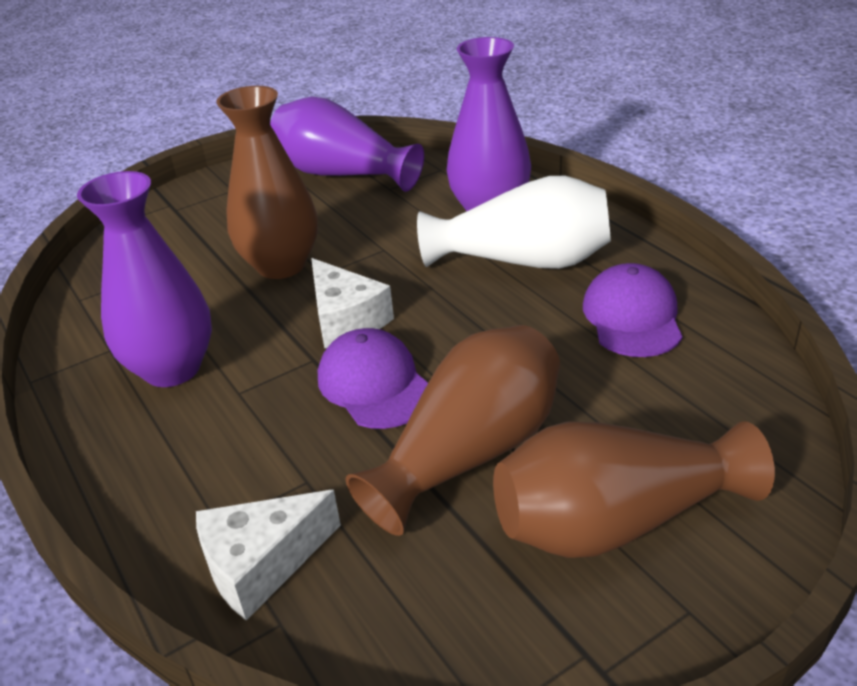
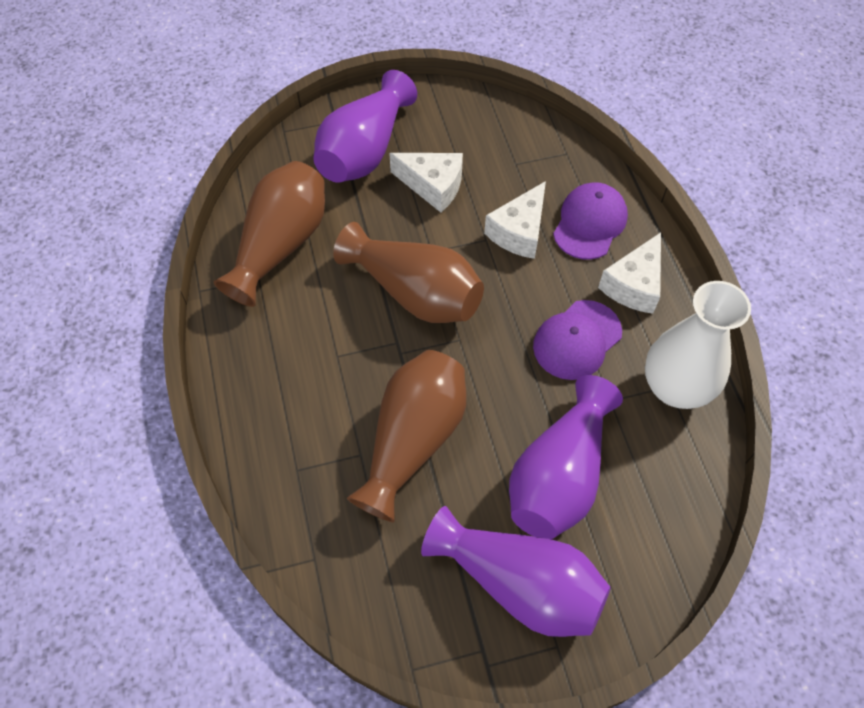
white cheese: [196,490,341,620] [311,258,394,349] = 2 -> [389,153,463,212] [484,181,546,259] [598,232,661,314] = 3

